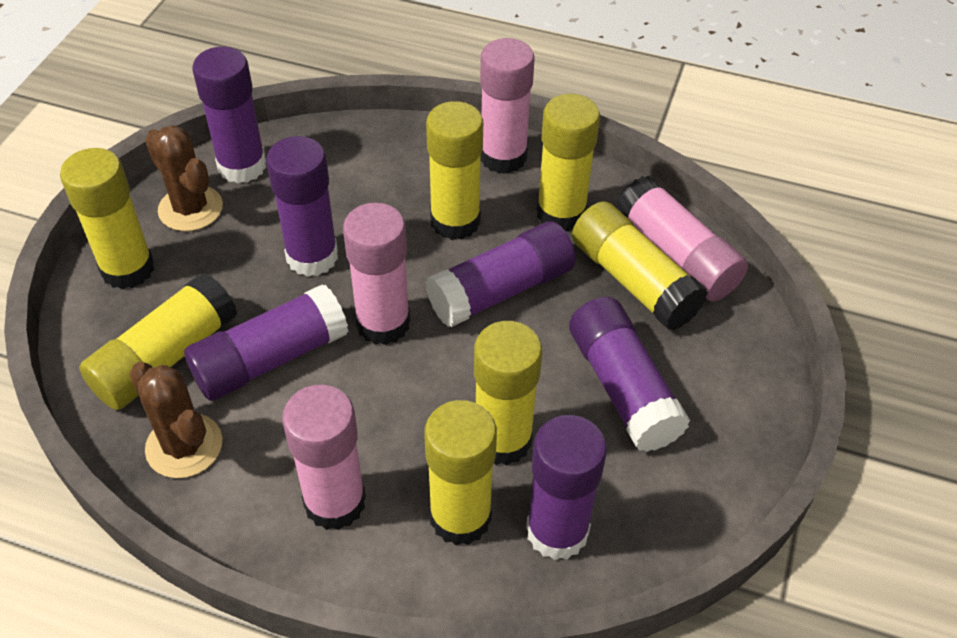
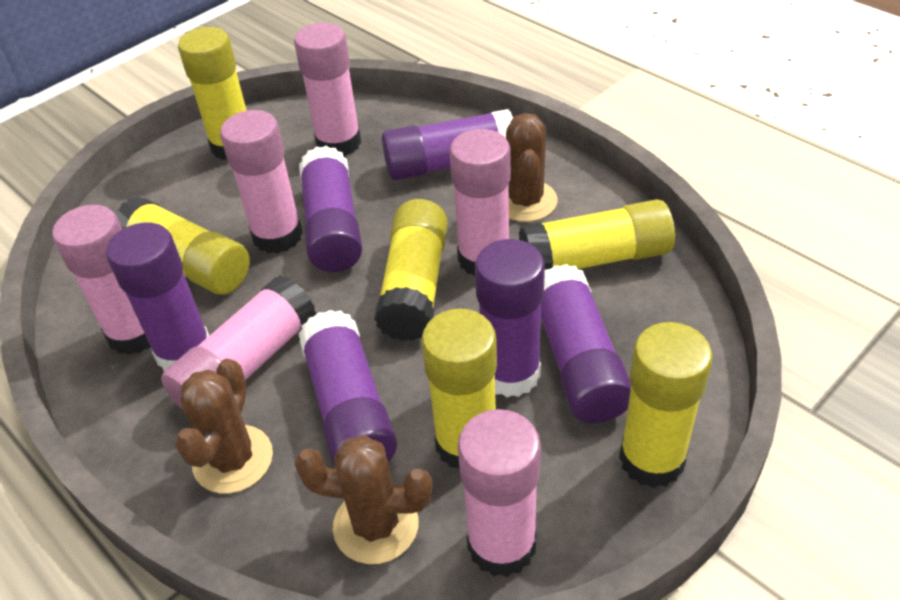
brown cactus: [129,362,222,478] [145,125,223,231] = 2 -> [175,359,273,493] [295,435,433,564] [506,113,558,222] = 3
pink glue stick: [282,385,366,530] [343,203,410,345] [480,38,535,174] [616,176,748,302] = 4 -> [52,205,151,355] [161,275,316,410] [220,110,303,254] [294,23,361,156] [449,129,511,276] [457,409,541,577] = 6
yellow glue stick: [60,148,154,290] [79,273,237,410] [424,400,497,546] [426,101,483,240] [474,321,542,465] [537,94,600,232] [572,202,708,330] = 7 -> [116,196,250,295] [178,27,247,160] [374,199,448,341] [421,309,497,469] [519,199,675,270] [619,322,713,488] = 6

